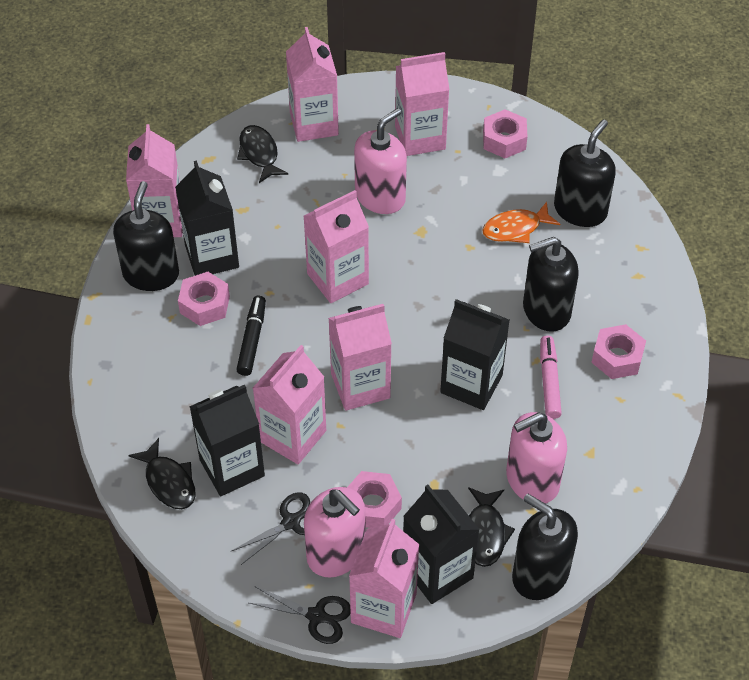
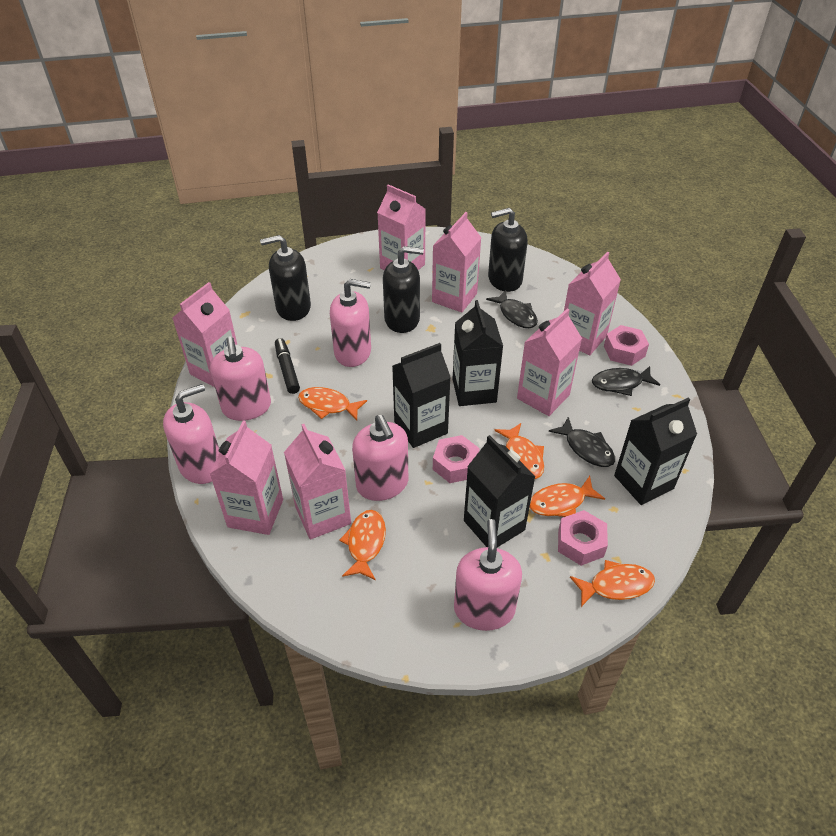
black scissors: [230,492,310,565] [249,587,351,644] = 2 -> none = 0
black soap dispenser: [113,181,179,291] [512,493,578,600] [523,237,579,332] [554,120,616,227] = 4 -> [260,235,311,321] [383,246,424,333] [488,208,528,292] = 3
orange fish: [482,202,560,243] = 1 -> [298,387,367,420] [339,510,386,580] [494,423,544,479] [530,476,605,517] [570,560,655,607] = 5
pink marker: [540,335,562,419] = 1 -> none = 0
pink nut: [178,272,230,326] [347,471,402,528] [483,109,528,158] [591,324,646,379] = 4 -> [433,435,480,483] [558,510,608,566] [604,325,649,366] = 3
pink soap dispenser: [304,487,365,578] [354,108,407,214] [506,412,567,504] = 3 -> [163,384,220,484] [210,336,271,421] [330,279,371,367] [352,415,408,501] [454,519,522,631] = 5

